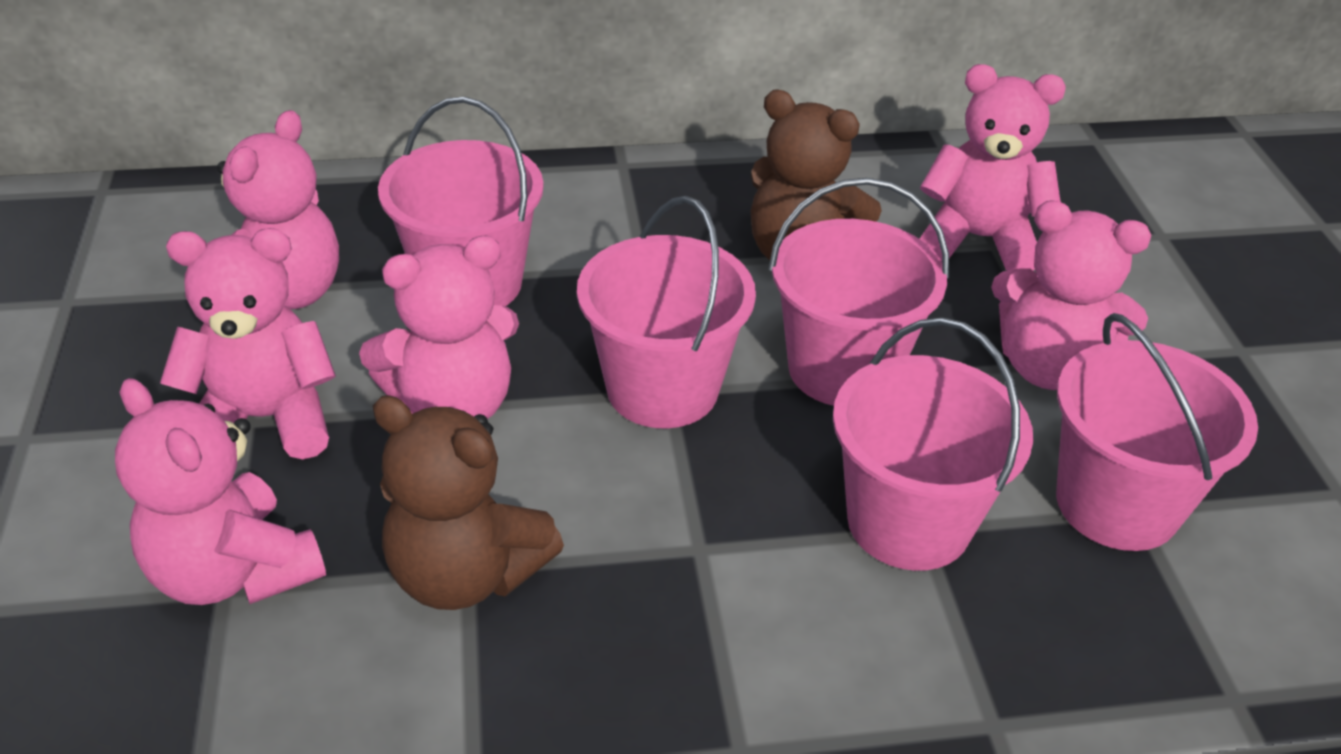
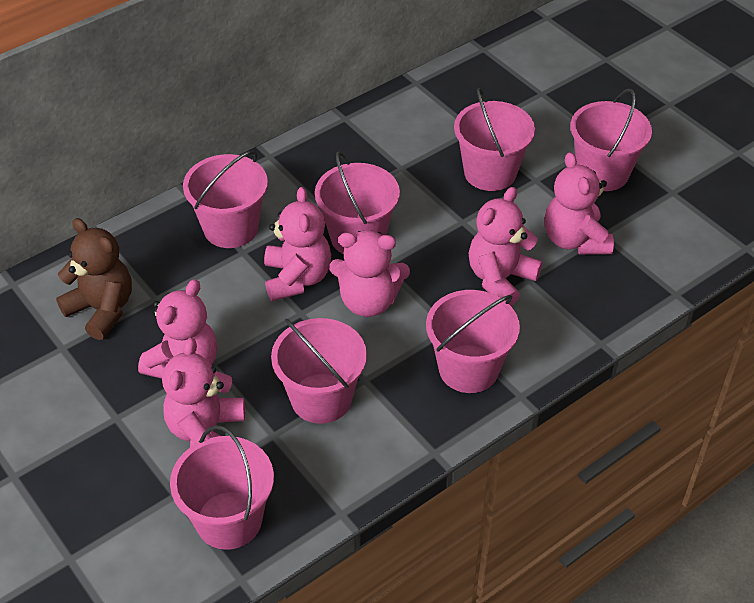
brown teddy bear: [373,395,564,610] [751,89,882,260] = 2 -> [56,218,132,340] = 1
pink bucket: [378,97,544,306] [577,196,756,428] [768,178,949,406] [833,318,1033,571] [1056,313,1258,551] = 5 -> [170,425,274,550] [183,151,268,248] [271,318,367,424] [315,152,400,254] [426,290,520,393] [454,88,535,191] [570,89,652,191] = 7

